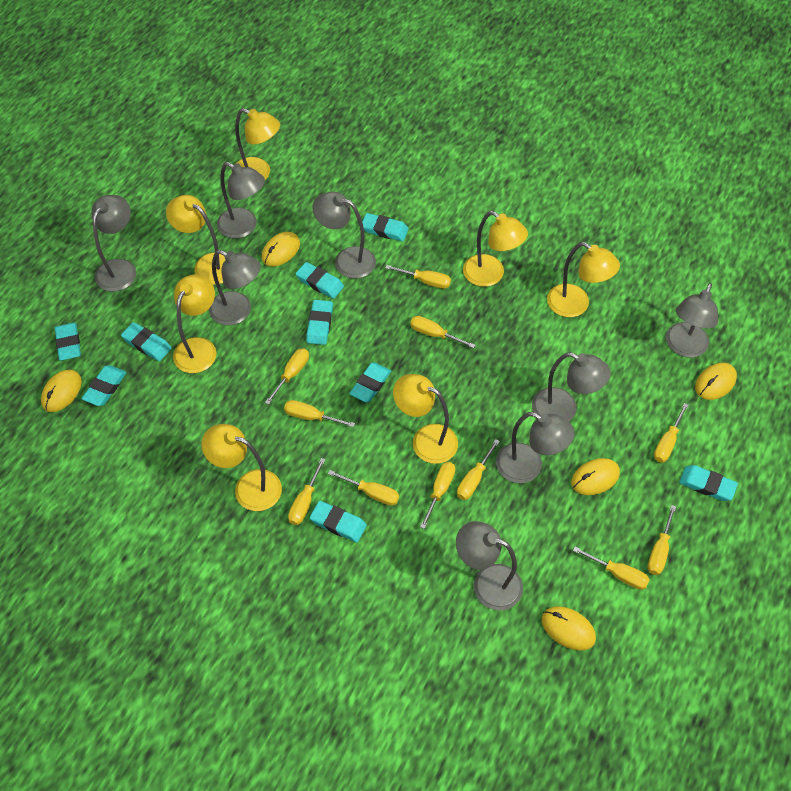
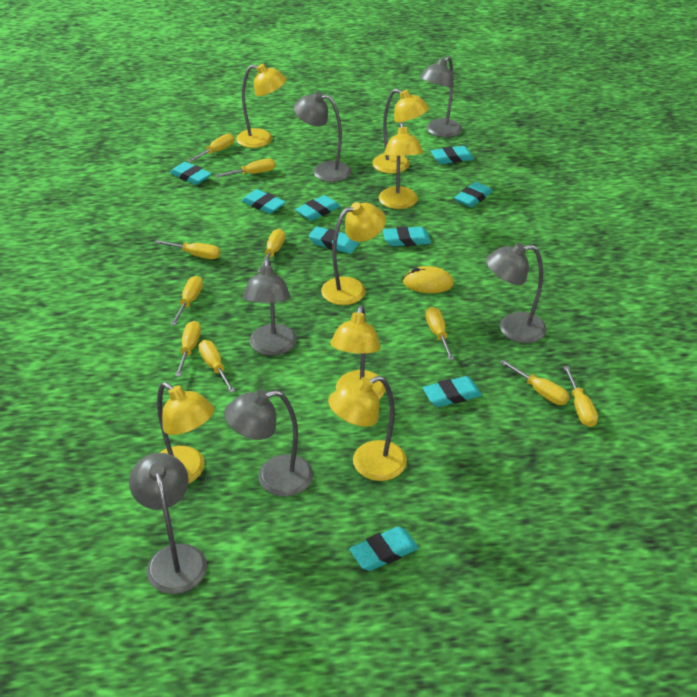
grey lamp: [92,195,136,292] [209,250,261,325] [217,162,265,239] [312,191,376,279] [456,521,523,610] [496,412,574,483] [532,352,611,422] [666,283,718,358] = 8 -> [129,453,207,594] [224,389,313,497] [243,259,297,356] [293,92,351,182] [420,56,462,138] [486,243,547,343] = 6
yellow mouse: [41,370,82,412] [262,232,300,267] [542,606,596,651] [571,458,620,495] [695,363,737,400] = 5 -> [403,266,454,293] = 1
yellow screwdriver: [265,348,309,405] [284,400,355,427] [288,458,326,525] [328,470,399,506] [385,265,451,289] [410,316,475,348] [420,462,455,529] [457,439,500,500] [573,547,650,590] [648,505,676,575] [654,403,689,463] = 11 -> [155,240,220,259] [171,276,203,325] [175,321,201,377] [188,133,234,162] [198,340,235,393] [215,158,275,178] [257,229,285,272] [426,307,454,360] [500,360,569,405] [563,366,598,427] = 10

